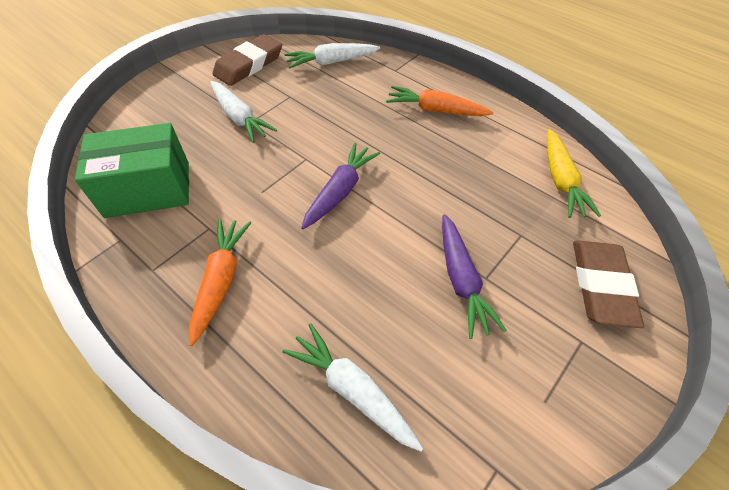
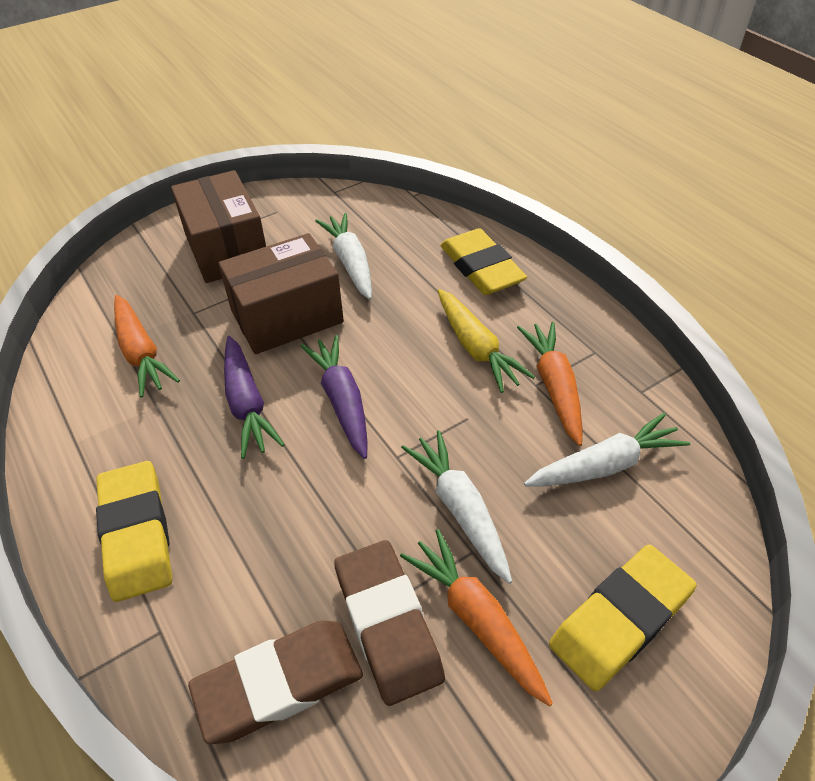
brown box: none = 0 -> [171,170,266,283] [218,233,344,354] = 2
green box: [75,123,189,218] = 1 -> none = 0
orange carrot: [189,219,251,346] [386,86,494,116] = 2 -> [114,295,180,398] [400,529,553,707] [517,322,583,446] = 3
yellow eraser: none = 0 -> [96,461,172,602] [440,228,527,295] [549,545,697,691] = 3

